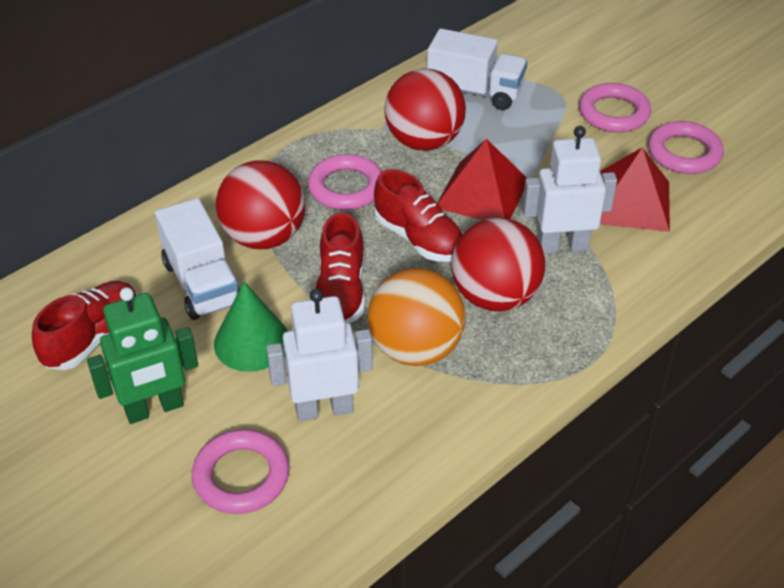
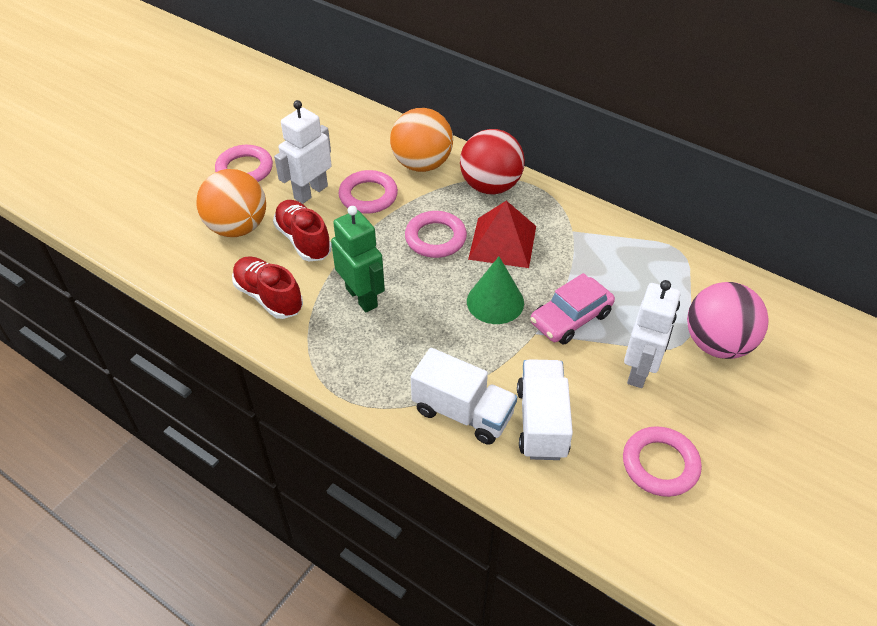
orange ball: [368,268,466,366] = 1 -> [197,169,266,237] [390,108,453,172] = 2
pink ball: none = 0 -> [687,282,768,359] = 1
pink car: none = 0 -> [530,273,615,344] = 1
red ball: [216,161,305,249] [385,69,466,151] [451,218,545,311] = 3 -> [460,129,525,194] = 1
red pyramid: [437,139,527,220] [600,147,670,232] = 2 -> [468,201,536,268] = 1
red shoe: [32,281,138,370] [315,212,365,324] [374,169,463,262] = 3 -> [232,256,303,319] [273,200,332,261] = 2

